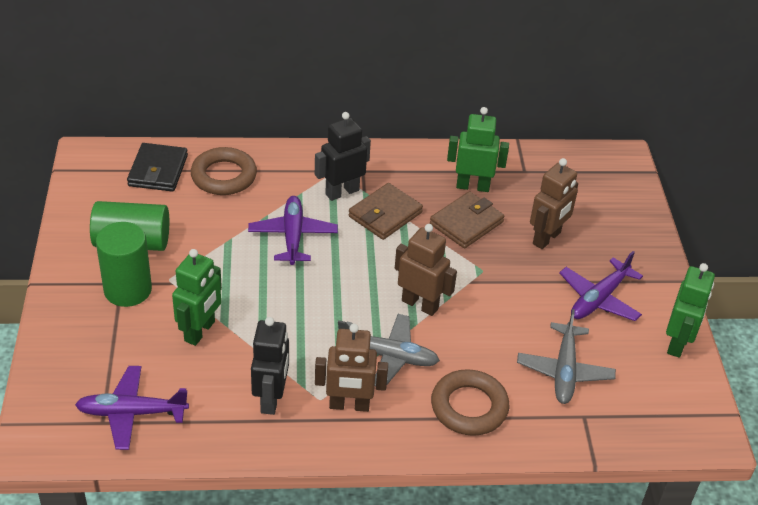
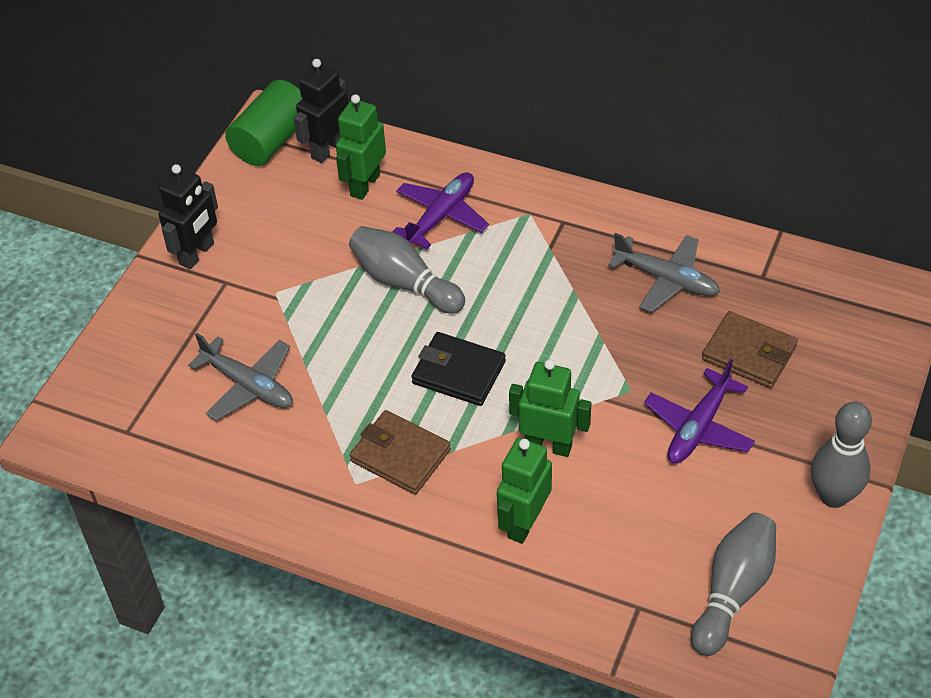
brown ring: [191,147,257,195] [431,369,509,436] = 2 -> none = 0
brown robot: [315,324,388,412] [395,224,457,316] [530,158,578,249] = 3 -> none = 0
green cylinder: [90,201,169,251] [96,222,152,307] = 2 -> [225,80,303,166] = 1
grey bowling pin: none = 0 -> [349,226,465,314] [691,513,776,656] [811,402,872,508] = 3
purple plane: [75,366,189,450] [248,196,338,265] [559,251,643,321] = 3 -> [393,172,489,249] [644,359,755,464] = 2

